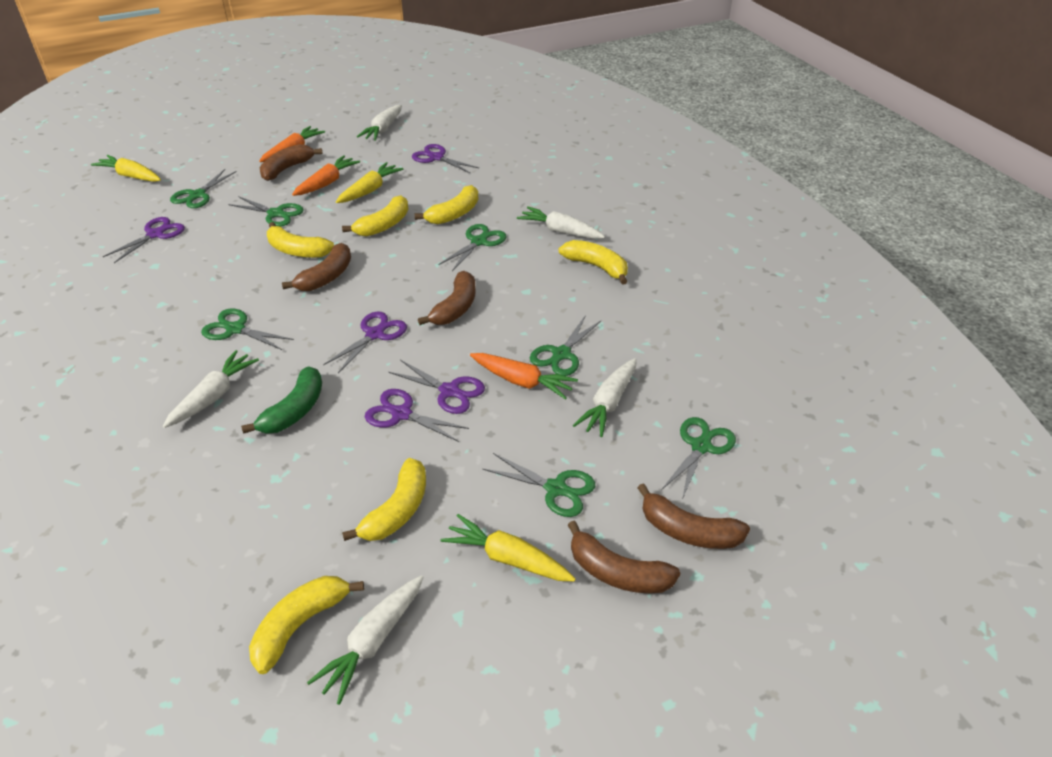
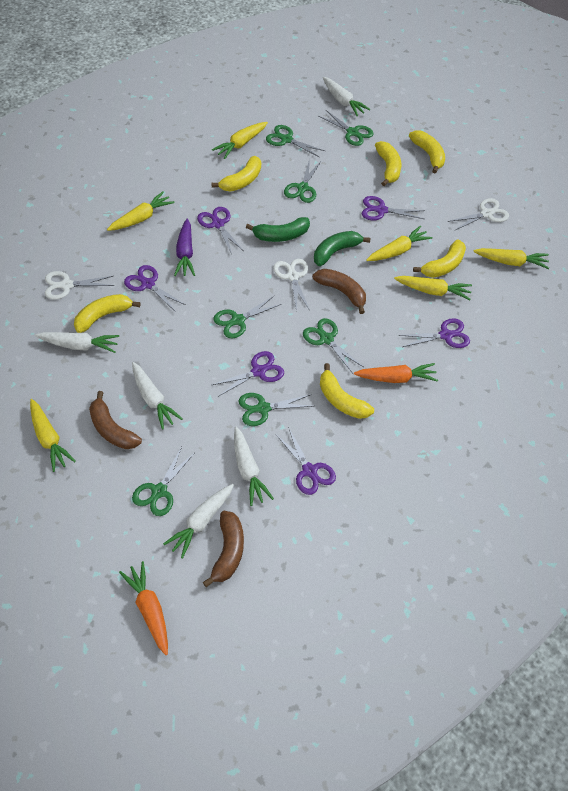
brown banana: [260,144,323,181] [282,243,351,291] [418,271,476,325] [568,521,680,593] [637,483,750,549] = 5 -> [89,391,142,449] [203,511,244,587] [312,269,366,314] = 3
green banana: [241,367,322,434] = 1 -> [246,217,310,242] [314,231,371,266] = 2
orange carrot: [259,126,325,162] [292,155,360,196] [470,353,578,400] = 3 -> [119,561,168,655] [354,363,438,383] = 2
purple carrot: none = 0 -> [174,219,195,276] = 1
purple scissors: [103,217,185,263] [323,311,407,373] [365,389,469,442] [388,360,485,414] [412,144,479,173] = 5 -> [124,265,186,312] [197,207,244,254] [212,351,284,397] [275,427,336,495] [362,196,425,221] [398,318,470,348] = 6
white scissors: none = 0 -> [45,271,114,300] [273,259,310,311] [448,198,509,231] = 3
yellow carrot: [91,155,161,182] [336,162,403,203] [441,514,576,581] = 3 -> [30,399,76,472] [107,192,175,231] [212,122,268,159] [366,226,433,261] [394,276,472,300] [473,248,549,269] = 6

